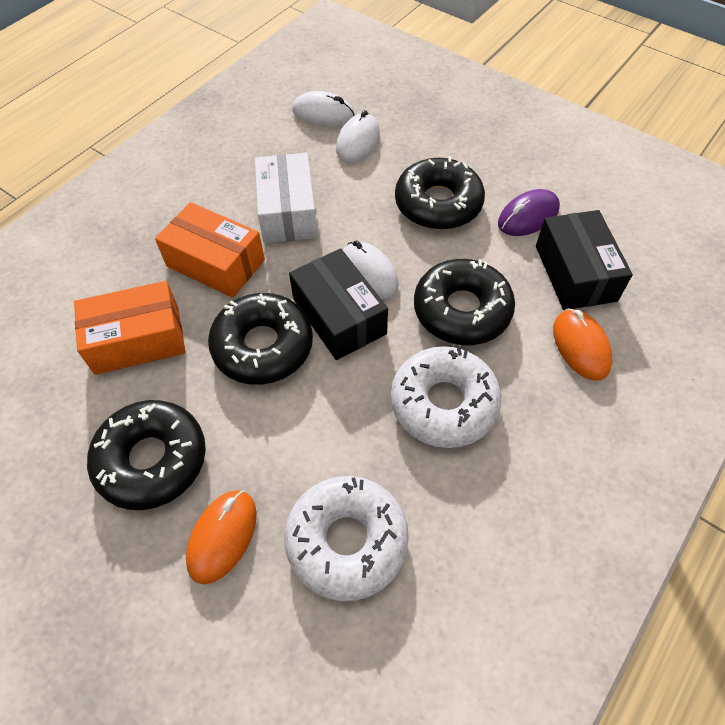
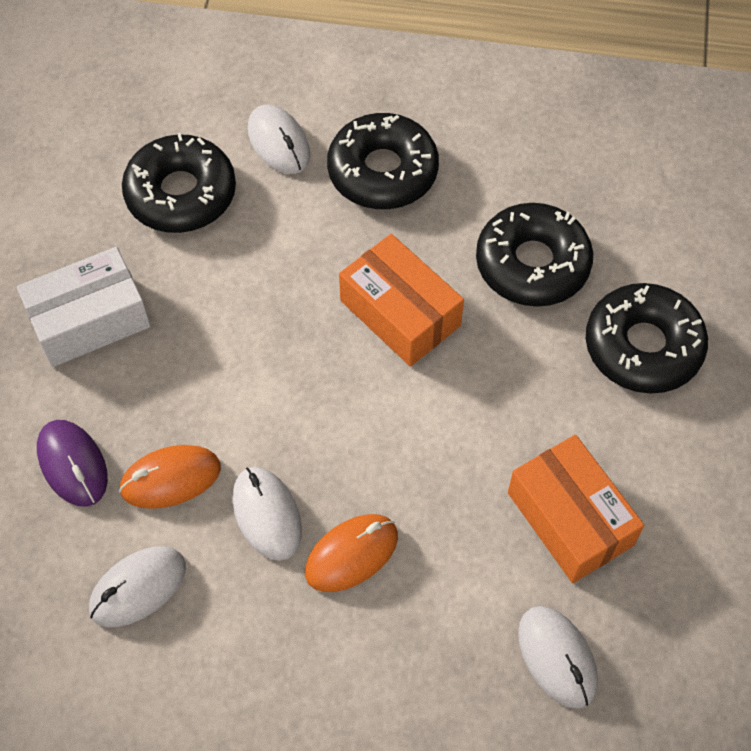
black box: [289,248,388,360] [536,210,633,310] = 2 -> none = 0
white donut: [284,476,409,601] [391,346,502,448] = 2 -> none = 0
white mouse: [292,91,355,127] [336,110,380,163] [343,241,398,299] = 3 -> [89,546,186,627] [232,467,302,561] [248,104,310,174] [518,606,598,709] = 4

